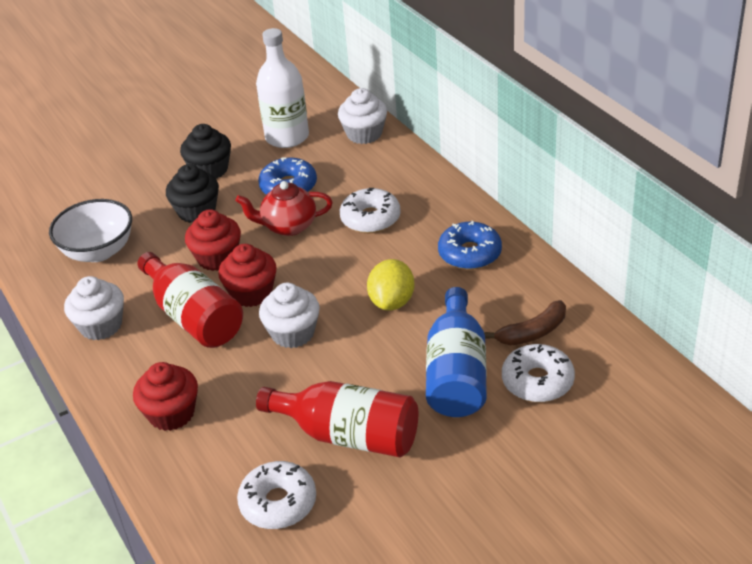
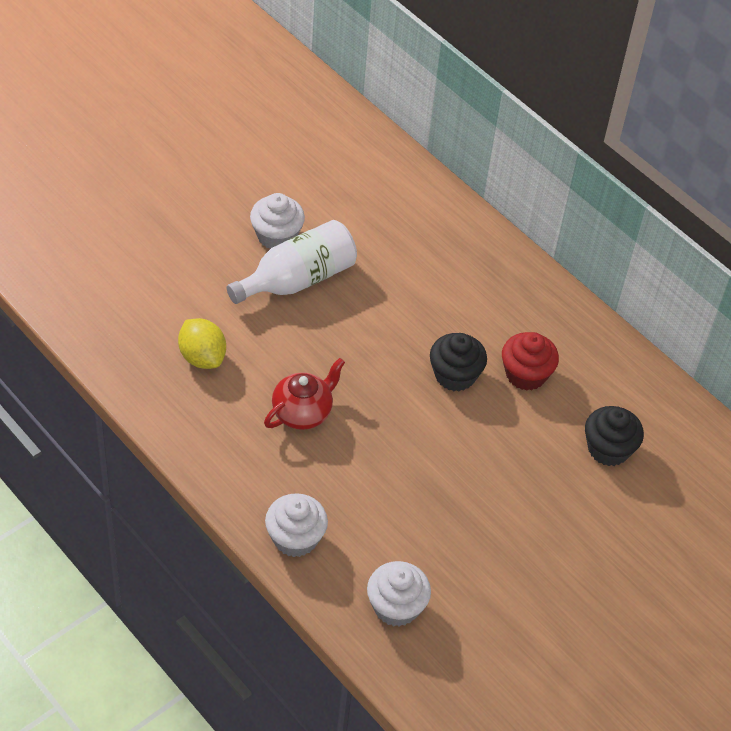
blue bottle: [426,287,487,417] = 1 -> none = 0
blue donut: [258,157,317,195] [438,221,502,270] = 2 -> none = 0
brown banana: [484,300,566,345] = 1 -> none = 0
red bottle: [137,252,243,348] [256,381,418,458] = 2 -> none = 0
red cupcake: [133,362,198,431] [185,209,241,271] [218,244,277,307] = 3 -> [502,332,559,391] = 1
white bowl: [49,199,132,262] = 1 -> none = 0
white donut: [237,461,316,529] [340,188,401,233] [502,344,575,402] = 3 -> none = 0

